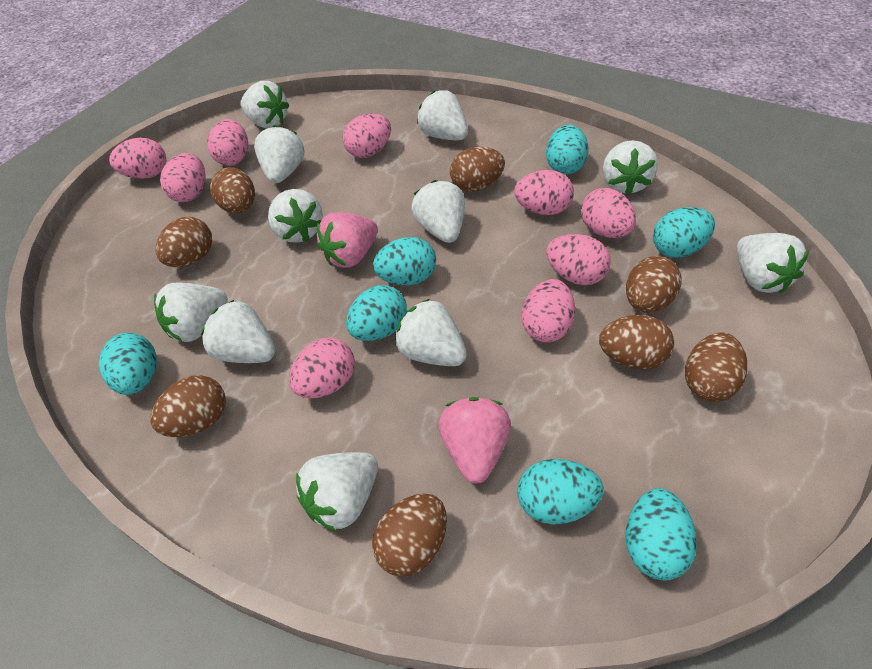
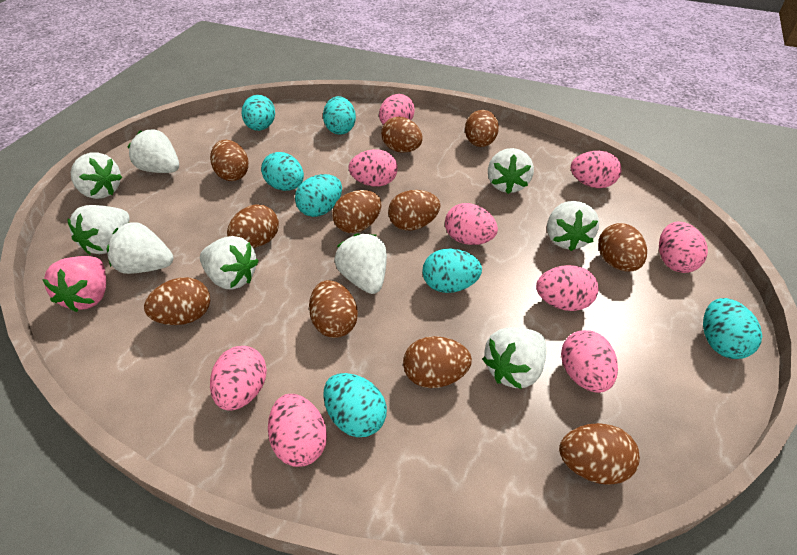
brown egg: [150,375,226,437] [156,217,212,267] [210,167,255,214] [372,493,447,577] [450,147,505,192] [599,315,674,369] [626,256,682,313] [685,332,747,402] = 8 -> [144,277,210,325] [210,140,249,181] [227,204,279,248] [309,280,358,338] [332,190,382,233] [381,117,423,153] [388,190,440,231] [403,336,472,388] [465,110,499,147] [559,423,640,485] [598,223,647,272] = 11
pink strawberry: [317,212,378,268] [439,397,511,484] = 2 -> [42,256,106,312] = 1
white strawberry: [154,283,228,342] [201,300,275,363] [240,81,290,128] [254,125,305,183] [268,189,323,243] [296,452,378,532] [395,299,467,366] [411,180,465,243] [417,90,468,140] [603,140,658,195] [737,233,809,293] = 11 -> [67,205,130,254] [71,152,122,199] [106,222,173,274] [128,129,179,173] [200,236,259,290] [335,233,387,294] [482,327,546,389] [488,148,534,194] [547,201,599,251] = 9

